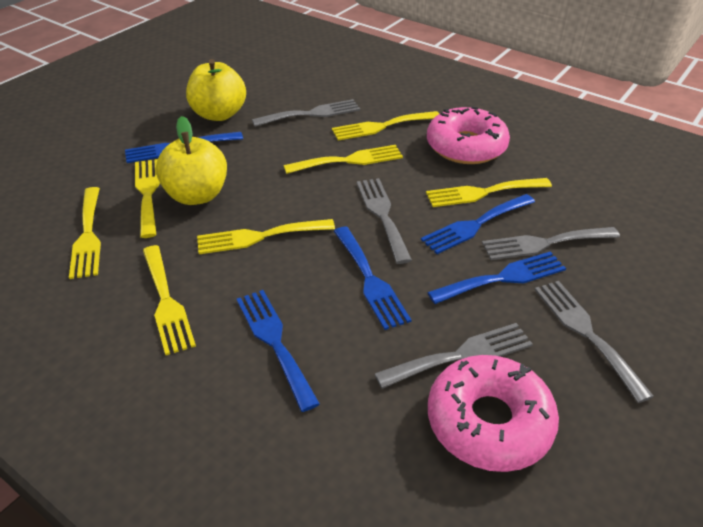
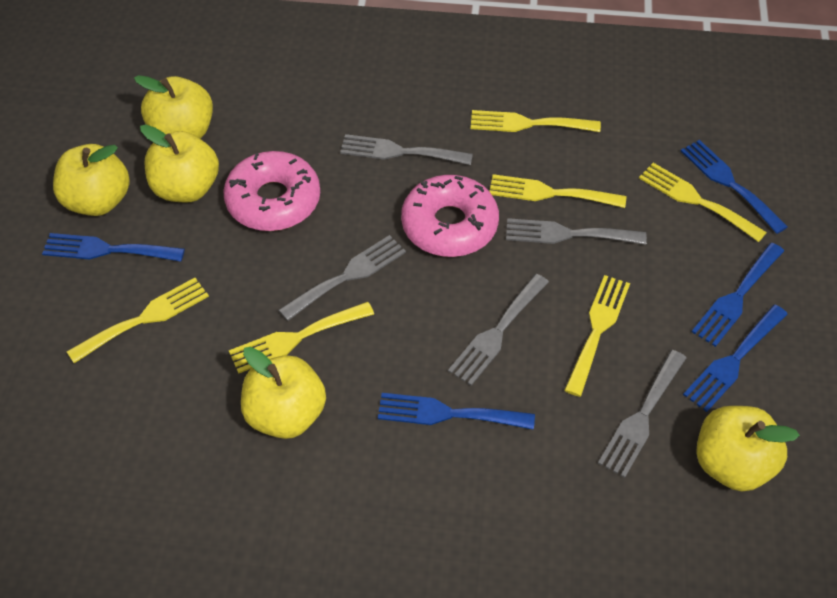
yellow apple: [156,116,227,205] [186,59,246,121] = 2 -> [53,144,130,216] [134,75,213,139] [140,125,219,203] [241,347,326,439] [696,406,800,492] = 5
yellow fork: [69,187,101,279] [135,159,160,238] [143,245,196,355] [197,219,335,254] [283,145,403,174] [332,111,439,141] [426,178,552,207] = 7 -> [67,278,209,363] [229,302,374,373] [471,110,601,132] [489,174,626,208] [564,275,630,397] [639,163,767,242] = 6

